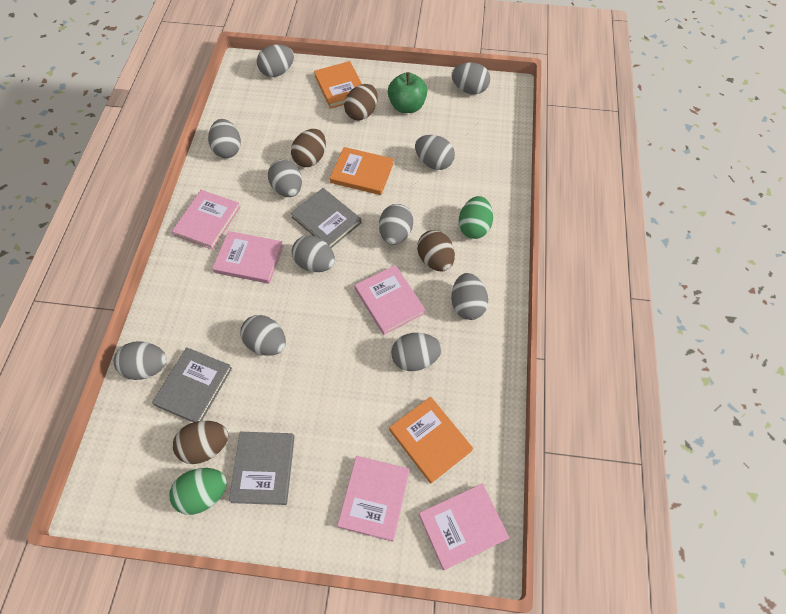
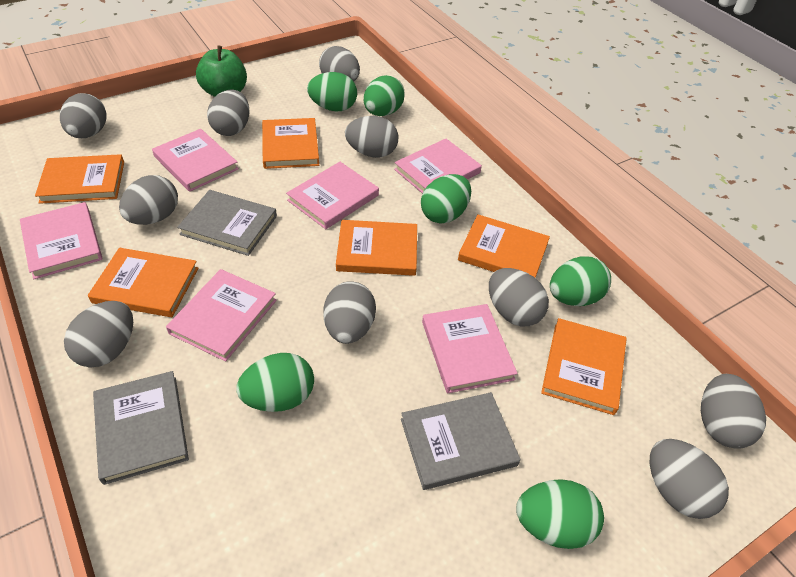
brown egg: [173,421,228,464] [291,129,326,167] [344,84,378,120] [417,230,455,272] = 4 -> none = 0
green egg: [170,468,227,515] [459,196,493,239] = 2 -> [237,353,314,412] [307,72,357,112] [364,75,405,116] [421,174,471,224] [516,479,604,549] [550,256,611,306] = 6
grey egg: [114,341,167,380] [208,119,241,158] [240,315,286,356] [257,45,294,77] [268,159,302,197] [292,235,335,272] [379,204,413,245] [391,333,442,371] [415,135,455,170] [451,62,490,94] [451,273,488,320] = 11 -> [60,93,107,138] [64,301,133,367] [119,175,178,225] [207,90,250,136] [319,46,360,82] [323,282,376,344] [345,116,398,158] [489,268,549,326] [650,439,729,519] [701,374,766,449] = 10
orange book: [314,61,362,109] [330,147,394,195] [389,397,473,483] = 3 -> [35,154,124,204] [88,248,198,317] [262,118,319,169] [336,220,417,276] [458,214,550,278] [541,318,627,415] = 6
pink book: [172,190,241,250] [212,231,284,284] [337,456,410,542] [354,265,426,335] [419,484,509,570] = 5 -> [20,202,102,279] [152,129,239,192] [166,269,277,362] [286,162,379,229] [394,139,482,194] [422,304,518,394] = 6

